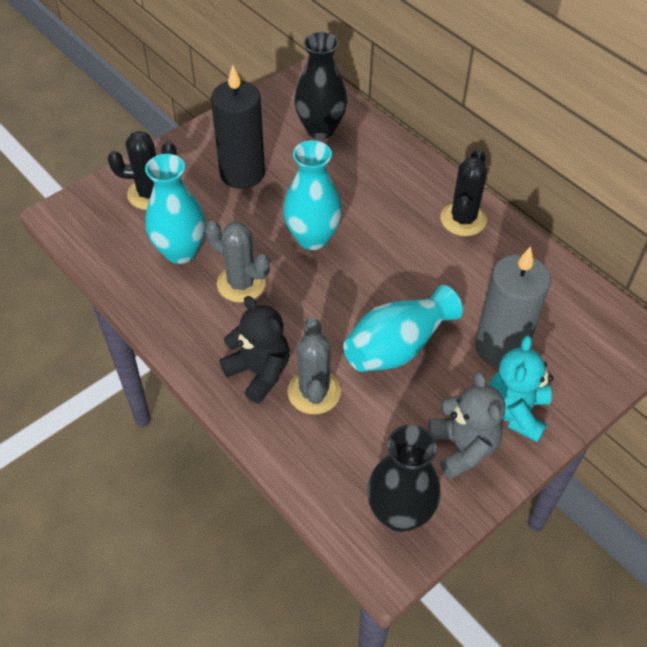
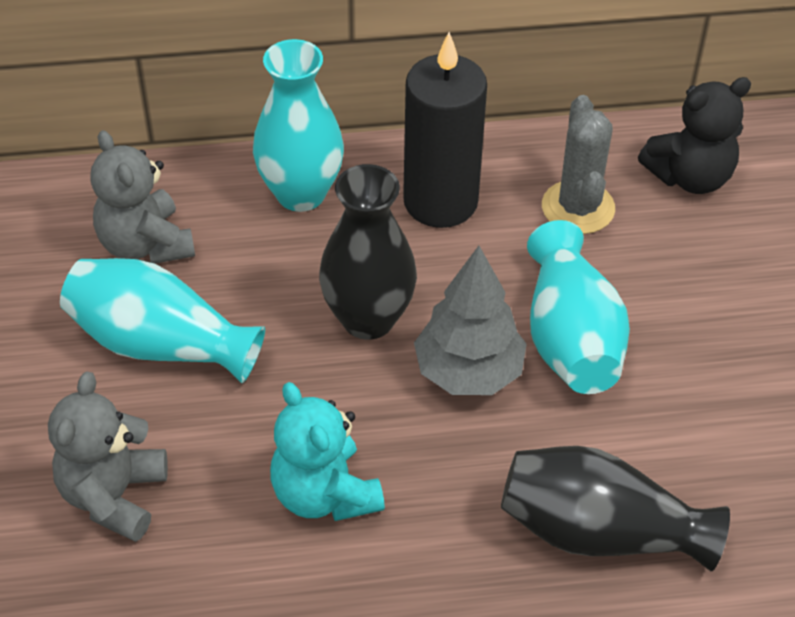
black cactus: [108,131,177,210] [440,149,487,236] = 2 -> none = 0
grey cactus: [205,221,270,303] [287,318,341,415] = 2 -> [542,95,615,234] = 1
grey candle: [475,246,551,368] = 1 -> none = 0
grey teddy bear: [428,371,506,479] = 1 -> [48,372,168,542] [90,130,195,264] = 2
grey tree: none = 0 -> [414,246,526,395] = 1

